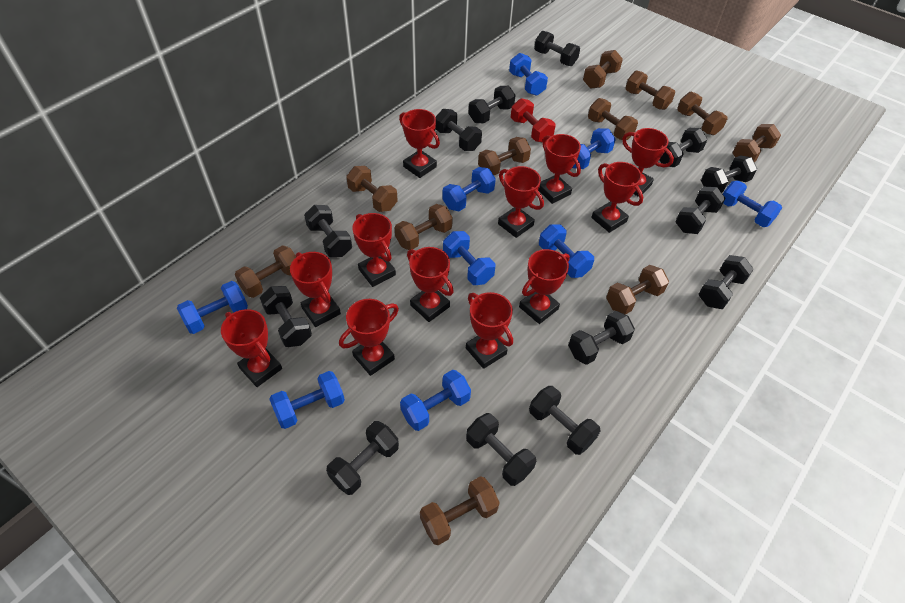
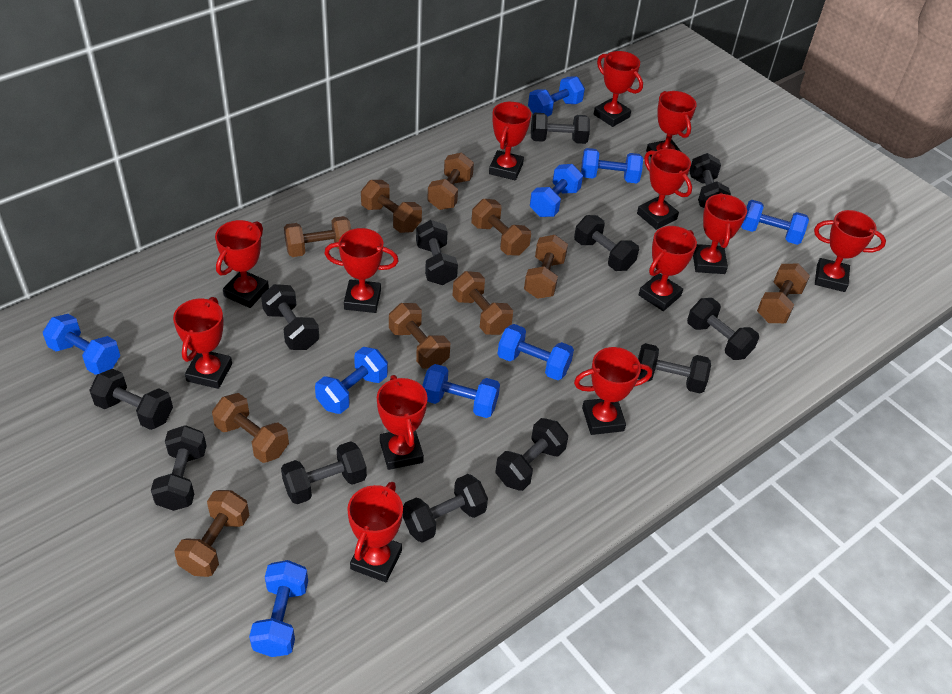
black dumbbell: [260,286,312,347] [304,205,352,257] [326,421,399,495] [435,109,482,151] [466,413,536,486] [468,86,516,123] [529,386,601,455] [534,31,580,66] [568,311,635,365] [660,128,708,167] [675,187,726,234] [699,255,754,309] [701,155,757,193] = 13 -> [89,369,173,430] [151,425,207,511] [261,284,319,350] [281,441,367,504] [403,474,488,543] [416,220,458,285] [495,418,568,491] [531,113,590,144] [574,215,639,271] [638,343,711,394] [687,298,759,360] [689,153,731,208] = 12
brown dumbbell: [235,245,296,298] [346,166,398,212] [395,204,453,250] [420,476,500,545] [478,137,531,175] [583,50,623,89] [588,98,638,140] [606,265,669,315] [625,70,675,110] [677,92,727,135] [732,124,781,162] = 11 -> [174,490,249,577] [212,393,289,463] [284,216,351,257] [361,180,422,233] [389,303,450,369] [427,153,474,210] [452,271,513,335] [471,199,531,256] [524,235,568,299] [757,264,810,323] = 10
red dumbbell: [511,98,555,142] = 1 -> none = 0
red trophy: [221,309,282,387] [290,252,341,327] [339,299,399,376] [352,213,396,287] [399,109,440,178] [407,247,454,322] [466,292,513,369] [498,166,544,238] [519,249,570,324] [538,134,581,204] [591,162,643,233] [622,128,674,197] = 12 -> [173,297,232,389] [215,220,269,308] [324,228,399,313] [347,482,403,582] [377,375,428,470] [489,102,531,180] [574,347,652,435] [594,51,643,127] [637,149,692,230] [639,226,697,311] [646,91,697,157] [693,193,747,274] [814,210,886,292] = 13

